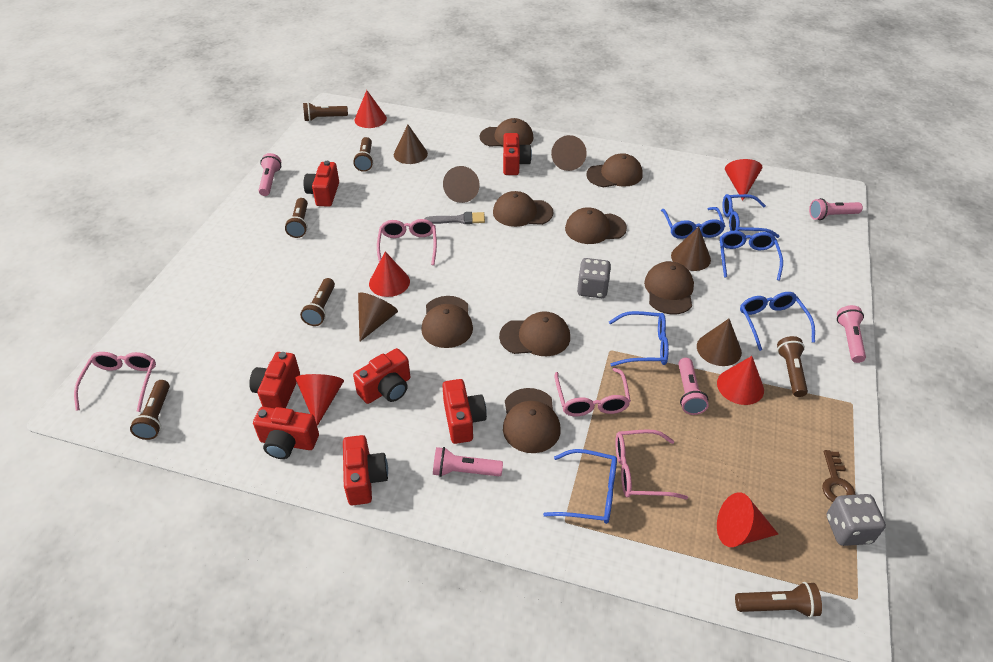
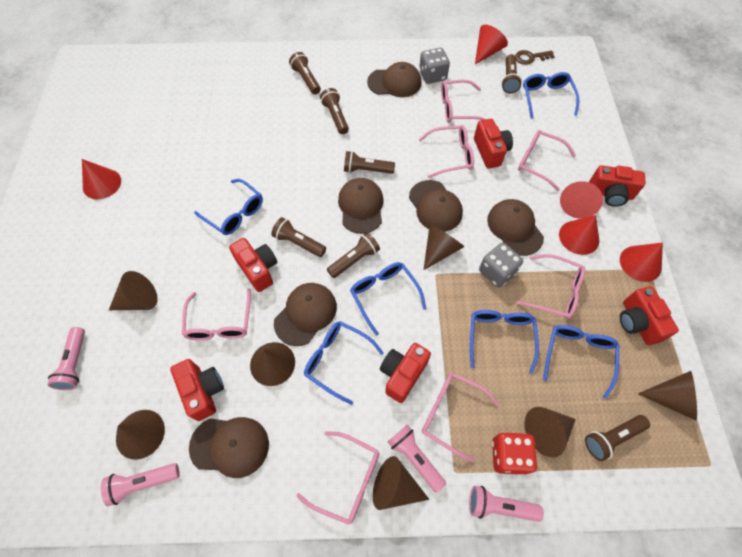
brown cap: [421,296,473,348] [480,118,534,147] [493,191,553,227] [499,311,570,356] [503,388,561,453] [565,207,627,244] [586,153,642,187] [644,261,694,315] = 8 -> [189,417,269,478] [274,283,337,346] [338,178,384,234] [367,62,422,97] [409,180,463,232] [487,199,544,256] = 6
brown cone: [358,292,398,341] [394,125,428,164] [443,166,480,203] [551,135,587,171] [671,227,711,271] [697,319,742,366] = 6 -> [109,271,158,310] [116,410,165,460] [250,342,295,386] [373,456,429,510] [424,224,464,270] [525,407,576,457] [638,371,697,420] = 7
grey brush: [424,212,485,224] = 1 -> none = 0
pink flashlight: [258,153,281,196] [433,447,503,477] [678,358,709,415] [809,198,863,220] [837,305,866,363] = 5 -> [47,327,85,390] [101,463,180,506] [388,424,446,493] [469,486,544,522] = 4
pink glasses: [74,352,156,412] [377,219,437,265] [554,368,631,416] [615,429,688,500] = 4 -> [182,289,251,340] [296,431,379,525] [419,125,474,178] [422,372,499,462] [441,80,486,123] [516,254,585,319] [518,130,576,191] = 7
red camera: [249,352,300,408] [253,407,319,459] [303,161,339,207] [343,435,388,506] [353,348,410,404] [442,379,487,444] [503,133,532,175] = 7 -> [170,359,224,421] [229,238,277,292] [380,343,431,403] [474,119,513,169] [589,165,646,207] [620,286,679,345] = 6
red cone: [295,374,344,426] [355,90,387,128] [369,251,410,297] [717,356,764,405] [717,492,779,547] [725,159,762,201] = 6 -> [82,159,121,199] [475,25,508,64] [559,215,599,255] [560,181,603,219] [620,243,663,282] = 5
red dice: none = 0 -> [492,432,537,475] = 1

